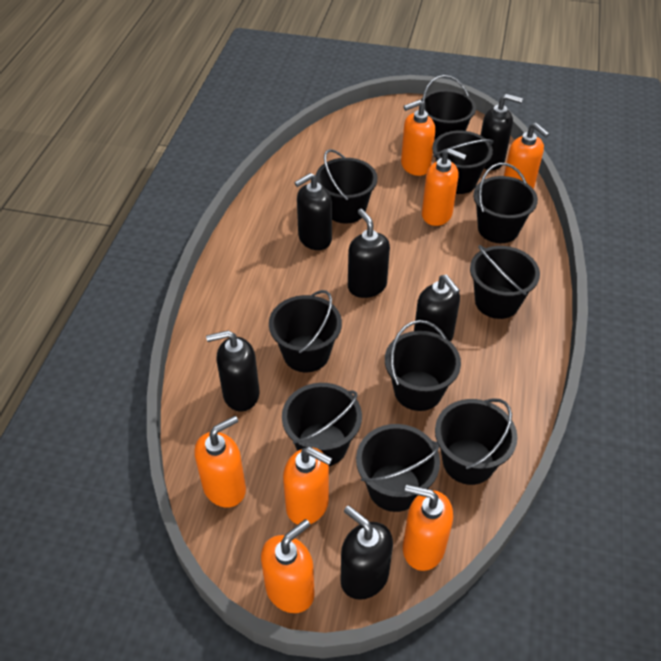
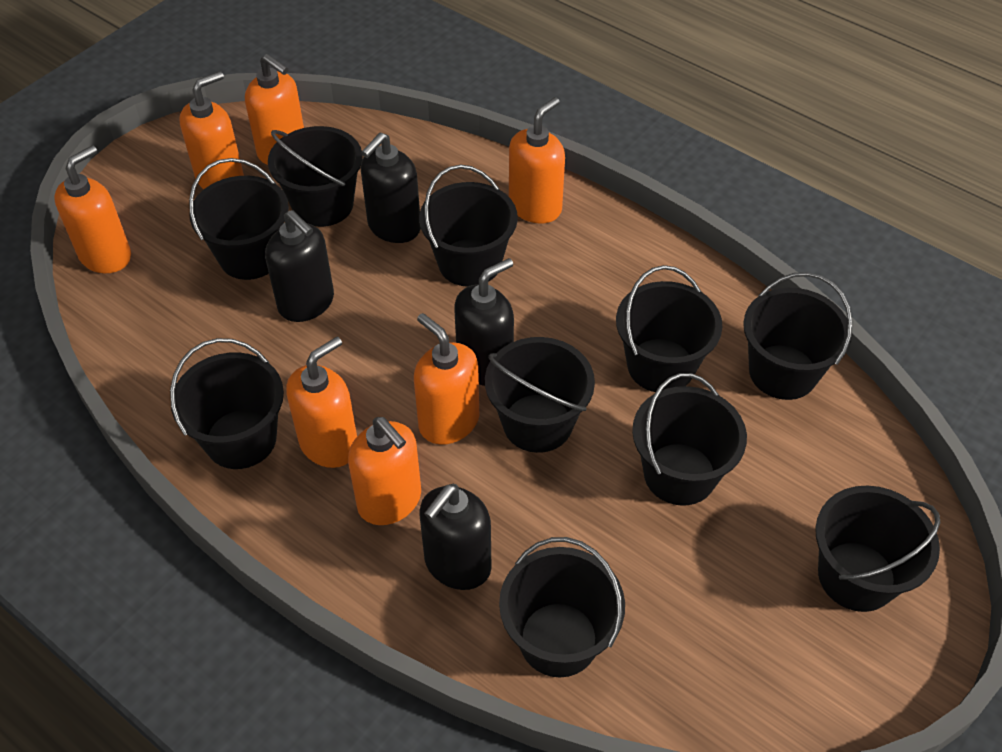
black soap dispenser: [206,330,259,412] [294,173,332,250] [340,506,393,600] [348,209,390,298] [414,274,460,342] [481,94,523,170] = 6 -> [265,210,334,322] [361,133,421,243] [420,484,492,590] [454,258,514,386] = 4

